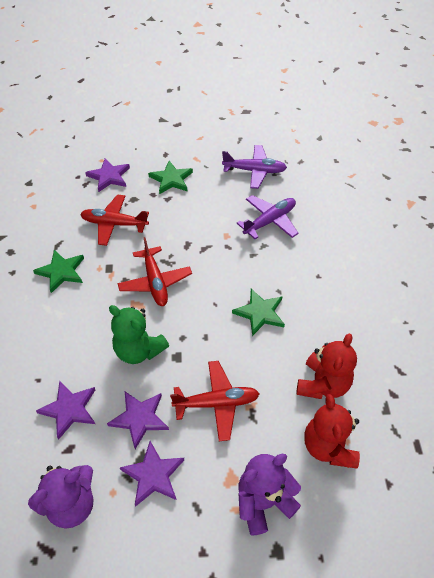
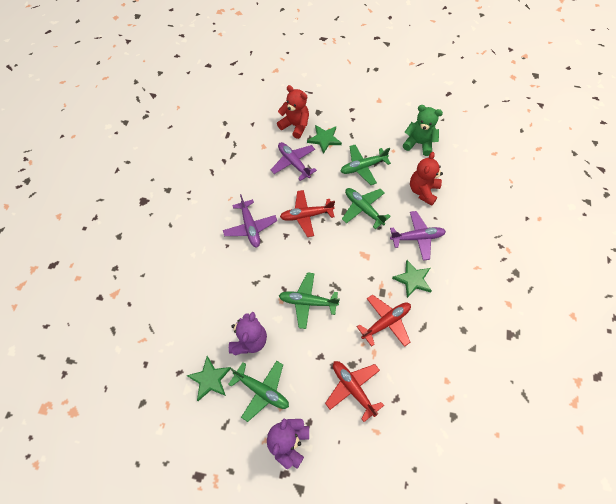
green plane: none = 0 -> [228,361,289,422] [279,272,340,329] [340,145,391,185] [342,188,391,229] = 4
purple plane: [222,145,287,189] [237,195,299,239] = 2 -> [223,194,277,247] [271,142,317,181] [390,211,446,261] = 3
purple star: [36,381,95,440] [85,159,130,192] [107,392,169,449] [120,441,184,507] = 4 -> none = 0

